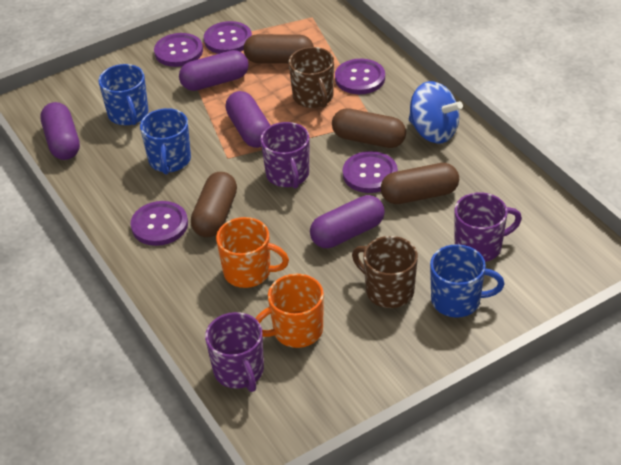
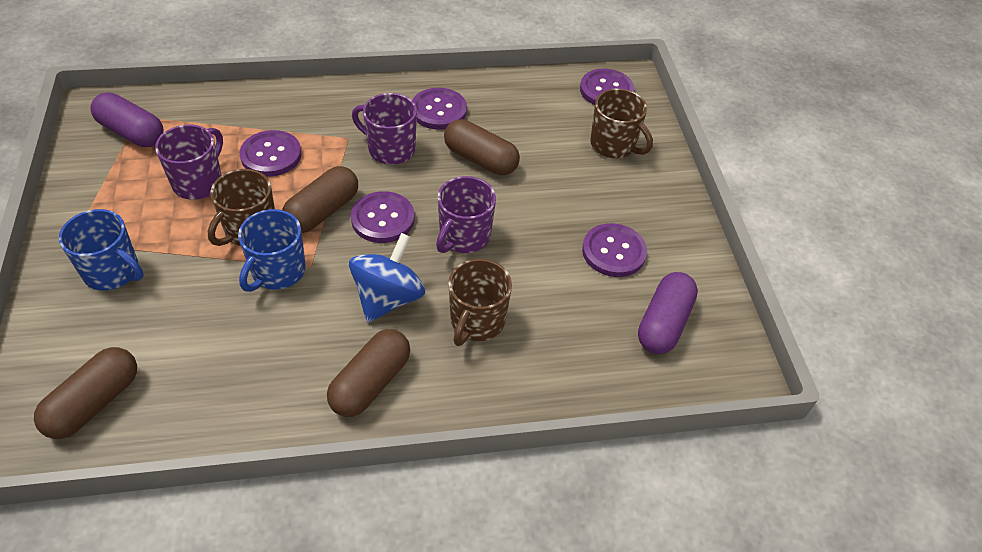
blue mug: [98,64,148,125] [140,108,191,175] [430,244,504,318] = 3 -> [59,209,144,291] [238,209,306,292] = 2
brown mug: [289,47,334,108] [352,236,418,308] = 2 -> [208,169,275,246] [448,259,512,346] [590,89,653,158] = 3
orange mug: [216,217,289,288] [255,274,324,348] = 2 -> none = 0
purple capsule: [40,102,80,160] [179,50,249,91] [225,91,270,148] [310,195,385,248] = 4 -> [90,92,164,147] [638,272,698,354] = 2

